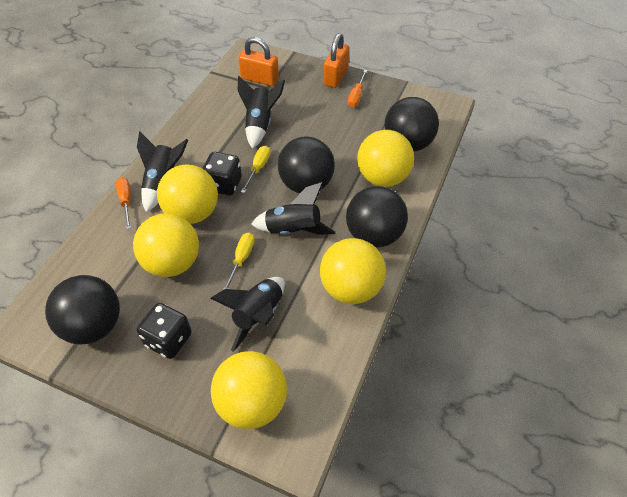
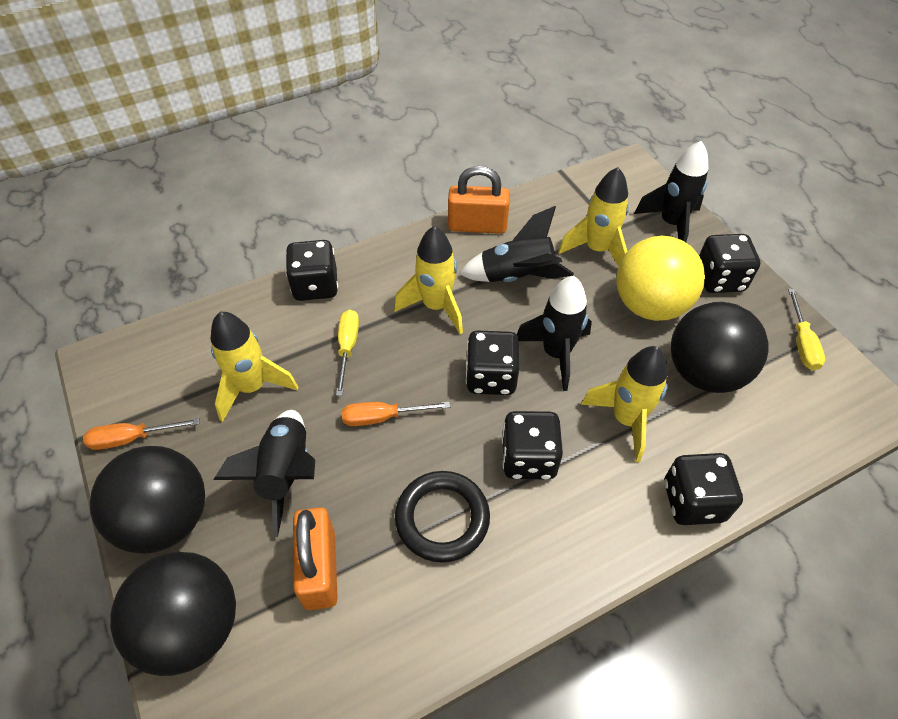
black ball: [45,275,120,344] [278,136,335,193] [346,186,408,248] [384,97,439,151] = 4 -> [90,446,205,554] [110,552,236,676] [671,302,769,393] = 3
black dice: [137,303,192,359] [202,152,242,195] = 2 -> [285,240,338,301] [466,331,520,395] [502,411,563,479] [664,453,743,525] [699,234,760,293] = 5
black ring: none = 0 -> [395,471,490,563] = 1
yellow ball: [133,213,199,277] [157,164,218,224] [211,351,287,429] [320,238,386,304] [357,130,414,187] = 5 -> [617,236,705,321] = 1
yellow rocket: none = 0 -> [211,312,298,422] [394,226,463,334] [558,167,629,267] [581,346,668,462] = 4

